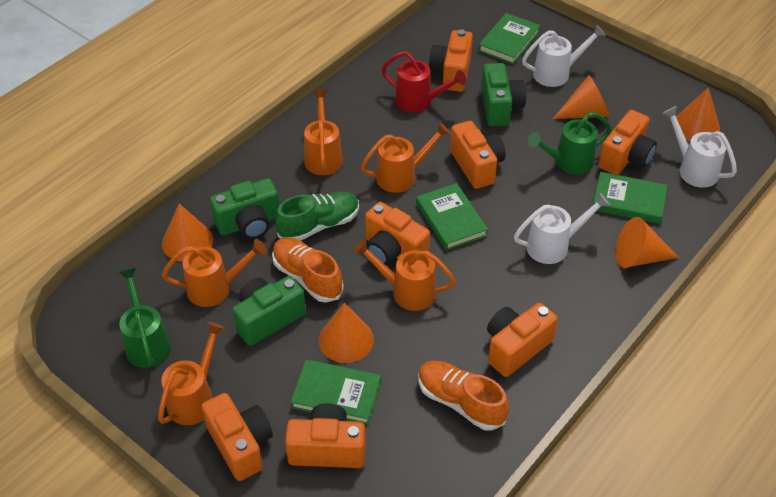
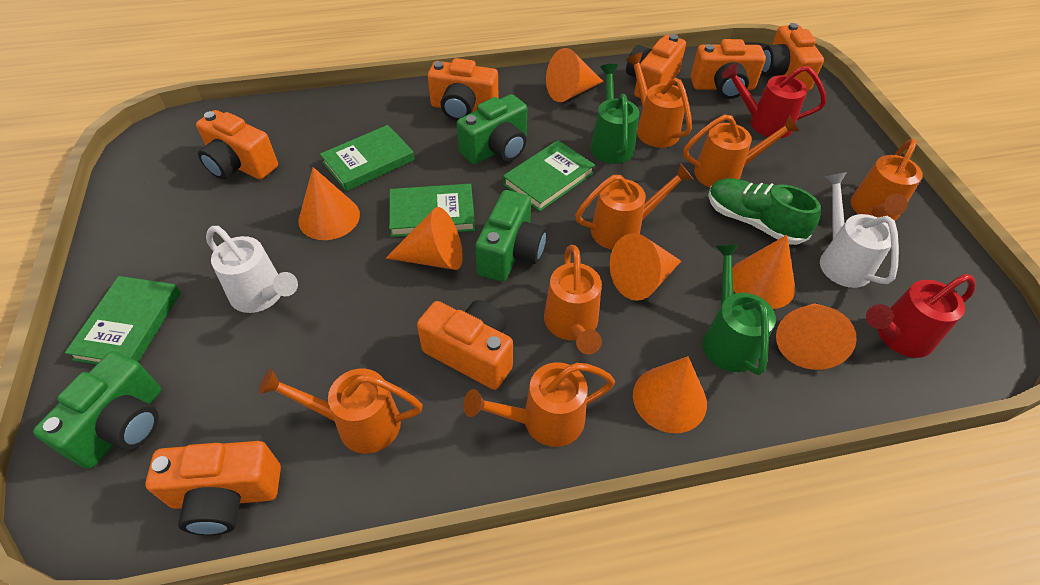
orange cone: [162,204,213,262] [319,303,374,363] [553,75,609,119] [615,217,679,268] [676,87,720,141] = 5 -> [299,167,360,240] [386,207,463,270] [546,48,604,102] [610,233,681,301] [633,356,707,433] [732,235,795,309] [776,303,857,370] = 7
orange shoe: [272,237,344,303] [418,361,509,431] = 2 -> none = 0
orange watering can: [158,322,225,425] [162,239,267,307] [304,89,343,175] [353,239,456,311] [361,122,450,193] = 5 -> [259,368,423,454] [463,362,615,447] [544,245,602,354] [575,163,693,250] [626,52,692,148] [683,114,799,187] [851,139,923,224] = 7
red watering can: [381,51,466,112] = 1 -> [722,63,826,138] [866,274,976,358] = 2
white watering can: [514,192,610,264] [522,24,606,87] [662,106,737,188] = 3 -> [206,226,298,313] [820,172,899,288] = 2

